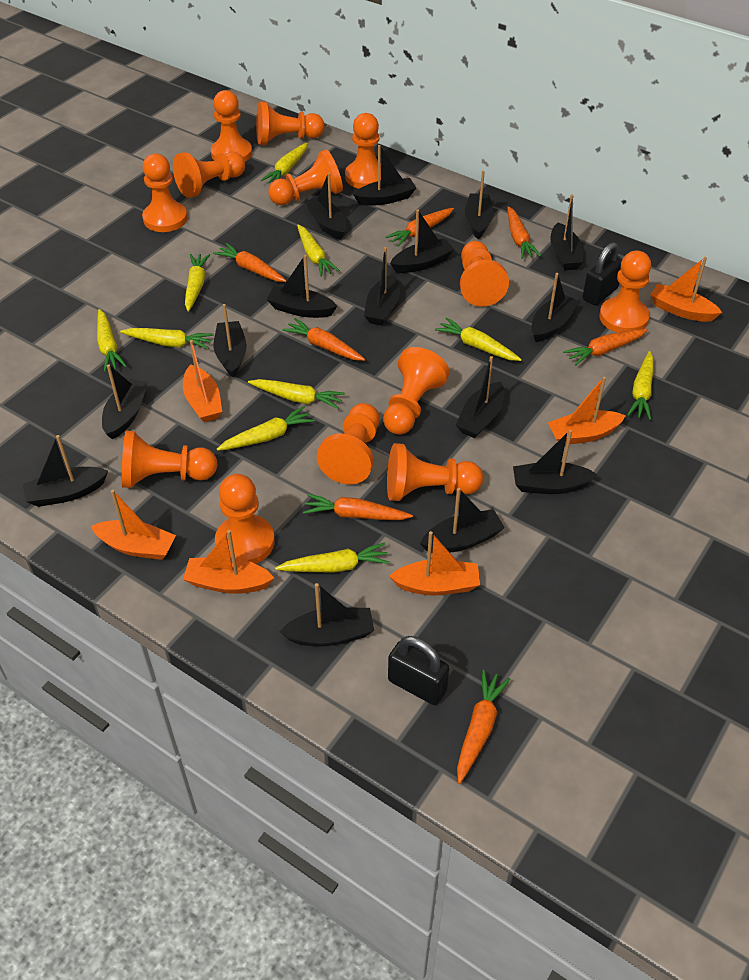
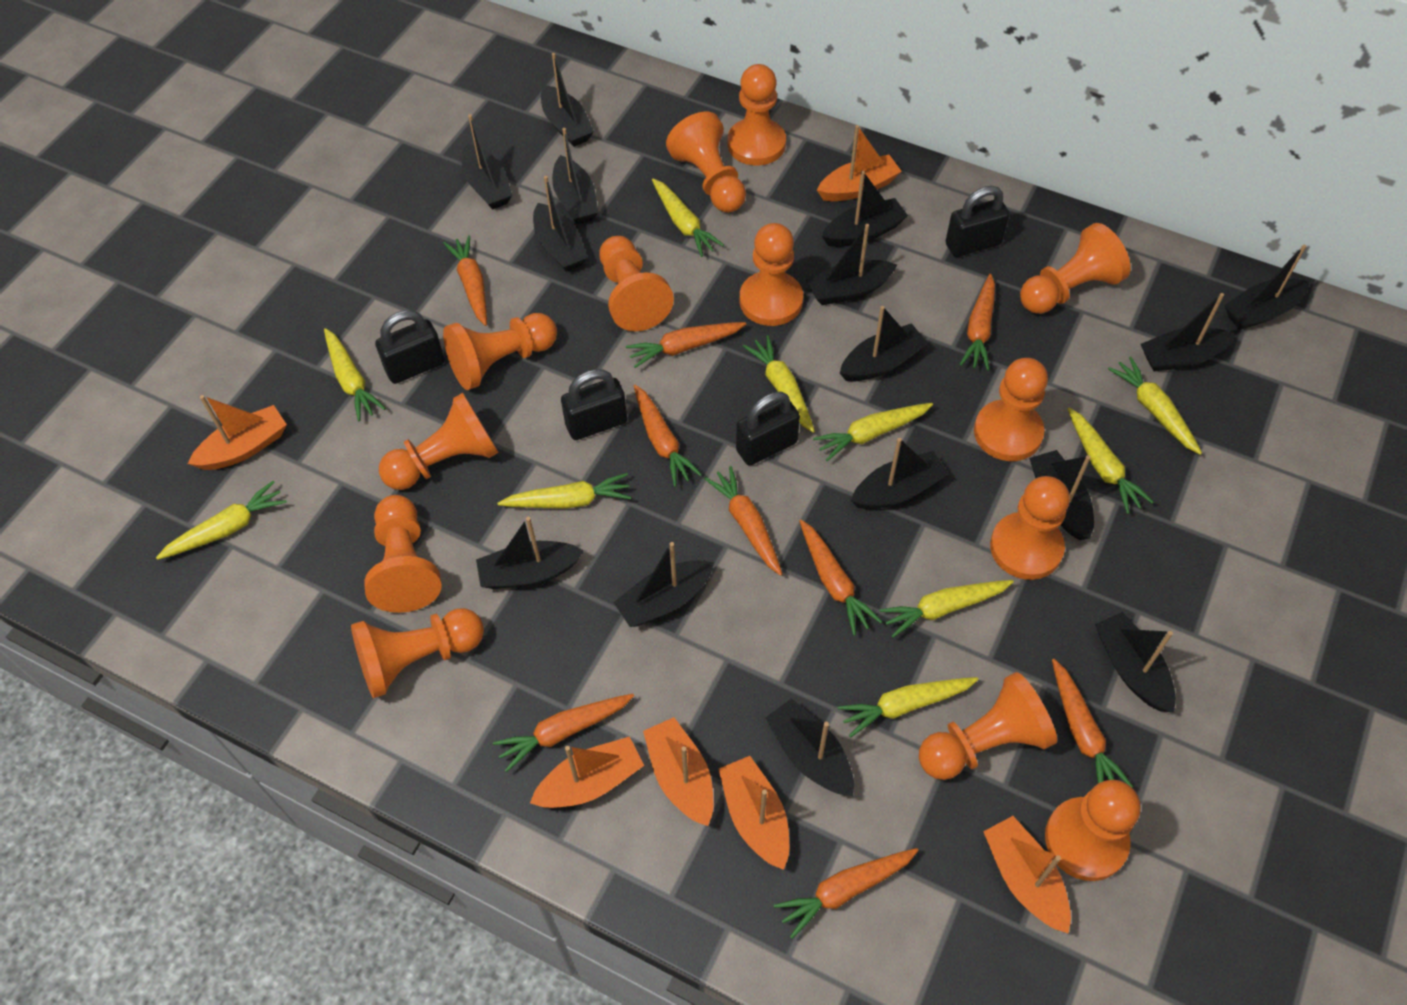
black padlock: [388,636,449,705] [582,242,622,306] = 2 -> [375,310,445,384] [561,369,627,440] [736,392,800,466] [946,186,1010,257] = 4
orange carrot: [213,243,287,282] [282,318,365,361] [303,494,413,520] [385,208,454,247] [457,670,510,784] [507,206,541,259] [563,329,648,366] = 7 -> [443,235,487,326] [493,694,634,772] [626,322,746,368] [634,385,702,487] [704,466,782,576] [774,848,919,939] [799,520,882,636] [960,274,995,370] [1052,659,1133,787] = 9

